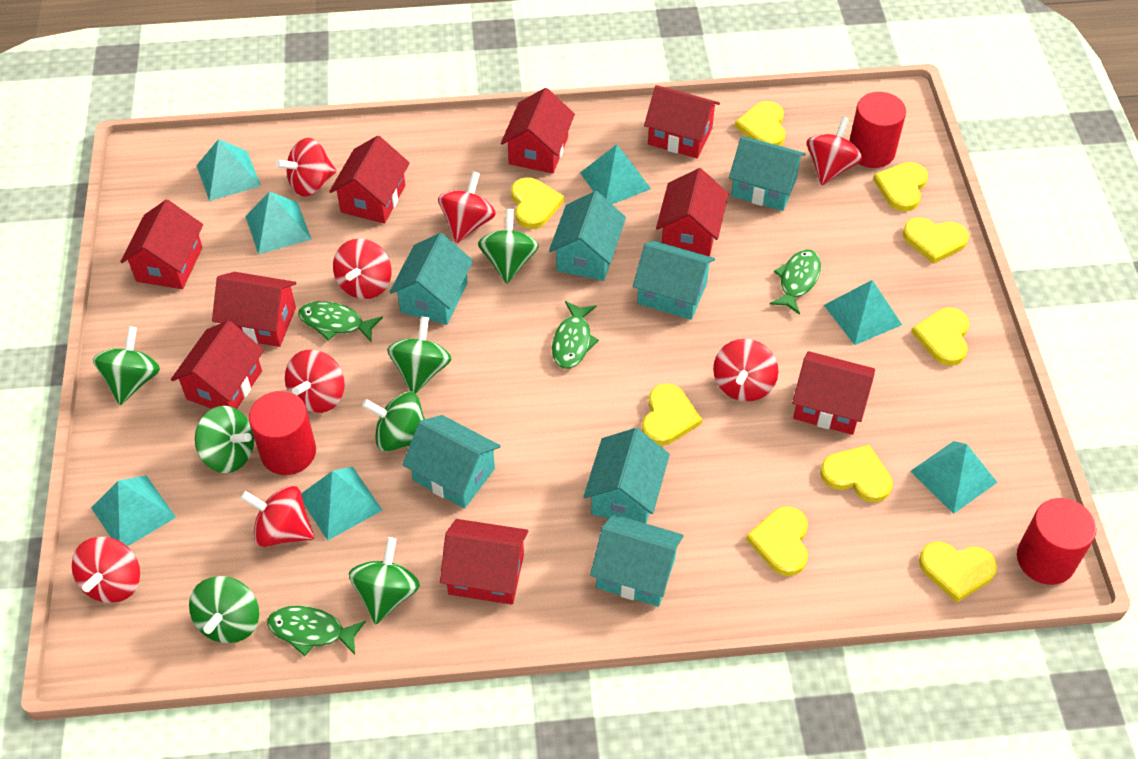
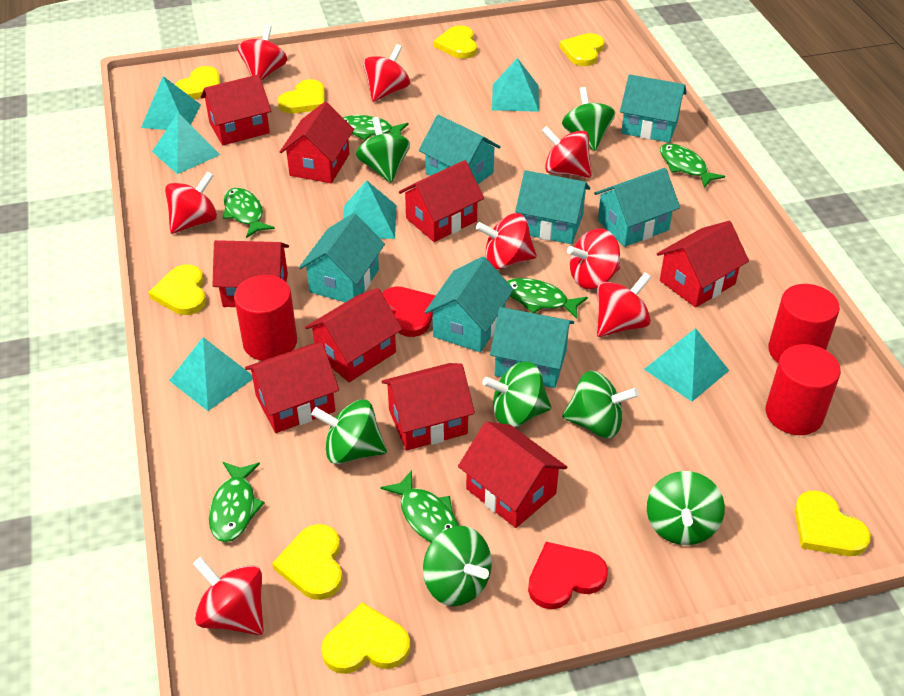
green fish: [267,606,366,656] [298,301,383,342] [552,301,599,369] [769,249,821,315] = 4 -> [209,462,265,542] [223,188,275,238] [343,115,408,140] [380,470,459,542] [507,278,588,319] [660,143,725,188] = 6
red heart: none = 0 -> [382,287,436,337] [528,542,608,609] = 2
turquoise pyramid: [91,475,176,547] [197,139,261,201] [245,192,312,254] [301,467,383,541] [580,144,651,204] [824,280,902,345] [910,441,998,514] = 7 -> [141,76,201,130] [152,113,220,174] [169,337,253,411] [343,180,396,239] [492,58,539,112] [644,328,729,402] = 6
yellow heart: [511,177,564,229] [642,384,702,446] [735,101,786,146] [746,506,808,576] [820,445,893,503] [873,162,928,212] [903,217,969,264] [911,308,969,365] [919,542,997,603] = 9 -> [148,264,206,315] [175,66,220,99] [272,524,343,600] [278,79,325,113] [321,602,410,674] [433,25,477,59] [559,33,605,66] [795,490,871,556] = 8

